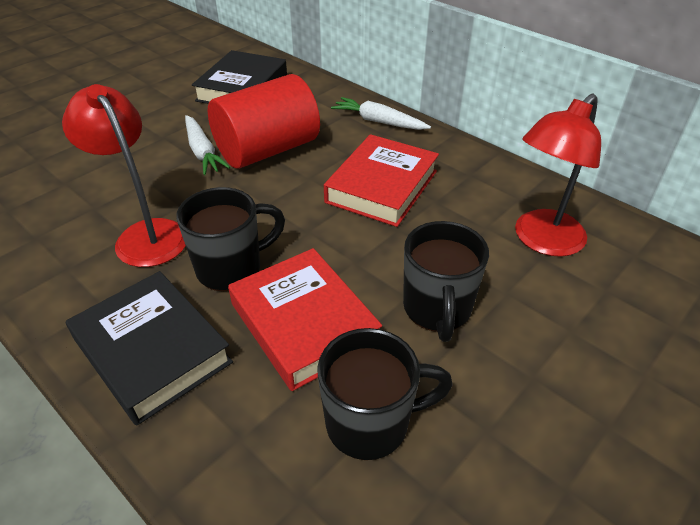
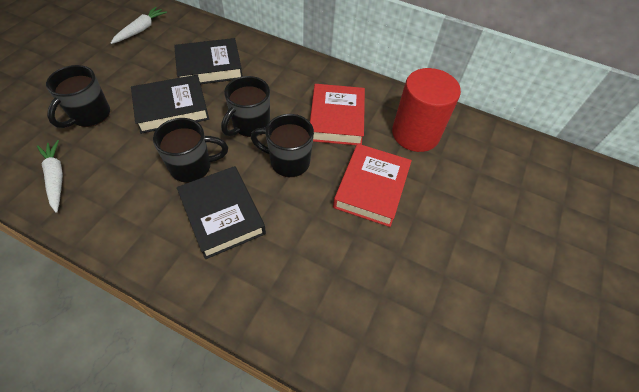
black book: [66,271,233,425] [192,50,287,104] = 2 -> [131,75,209,134] [174,38,243,84] [177,166,266,259] = 3
black mug: [176,187,285,291] [317,328,453,460] [403,221,489,342] = 3 -> [46,65,110,128] [153,118,228,183] [221,76,270,137] [251,114,314,177] = 4
red lamp: [62,84,186,267] [515,94,601,257] = 2 -> none = 0

